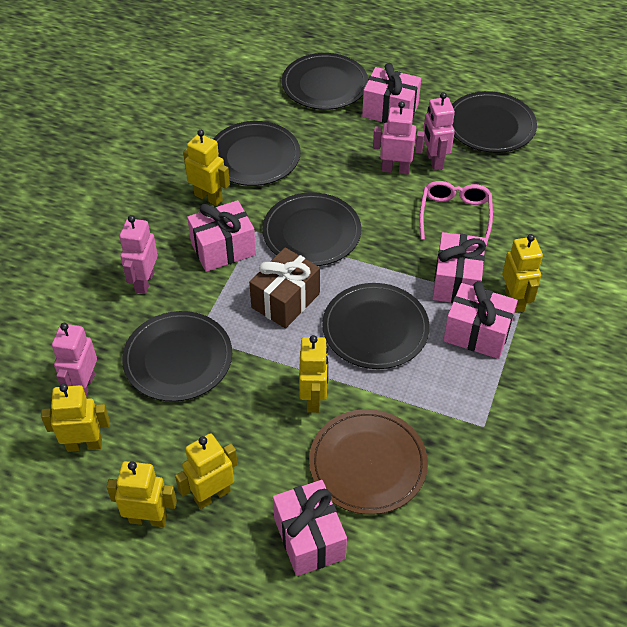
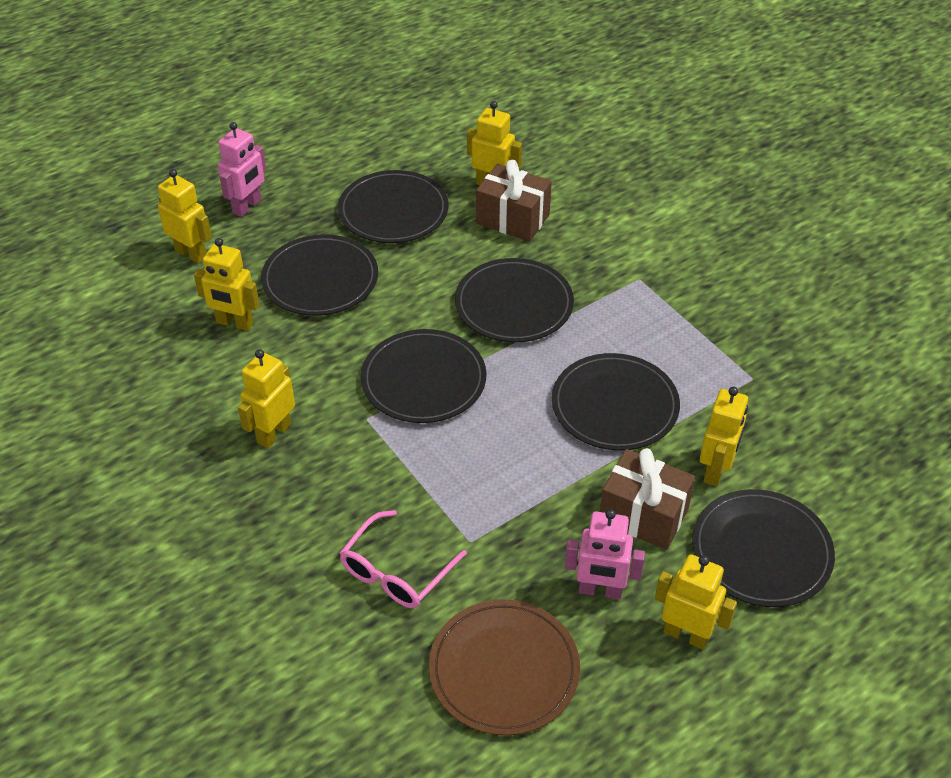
brown gift: [249,248,320,329] = 1 -> [476,160,552,242] [600,448,695,550] = 2
pink gift: [187,200,256,272] [273,480,347,576] [362,63,421,123] [433,232,486,303] [443,281,518,359] = 5 -> none = 0
pink robot: [52,323,97,396] [119,215,158,294] [373,101,425,174] [423,92,455,171] = 4 -> [218,122,266,217] [565,509,645,600] = 2

